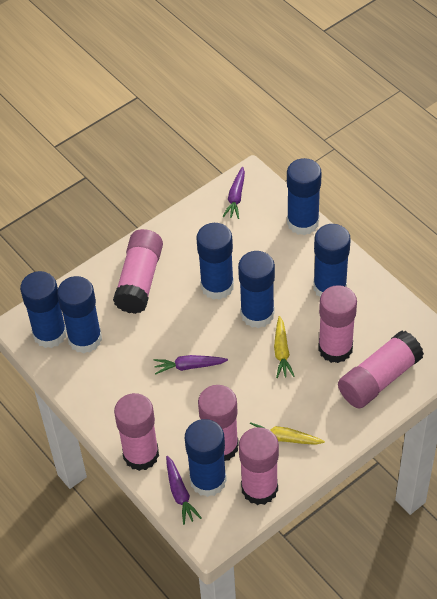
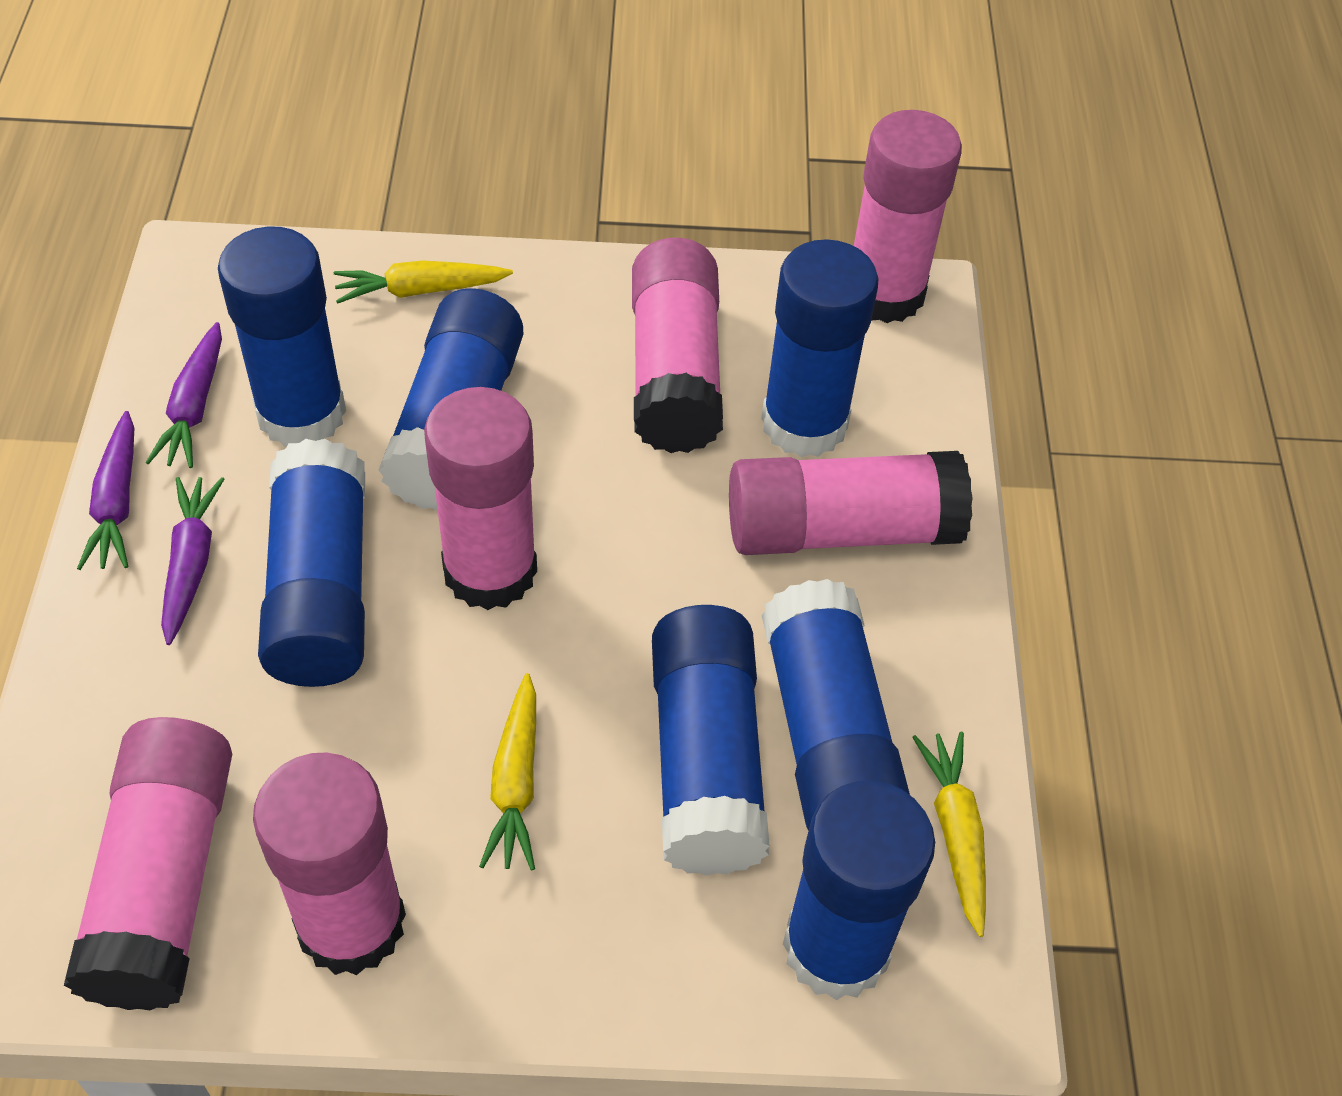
yellow carrot: [250,422,325,445] [274,316,294,378] = 2 -> [334,260,513,304] [479,673,536,870] [912,732,986,937] = 3

